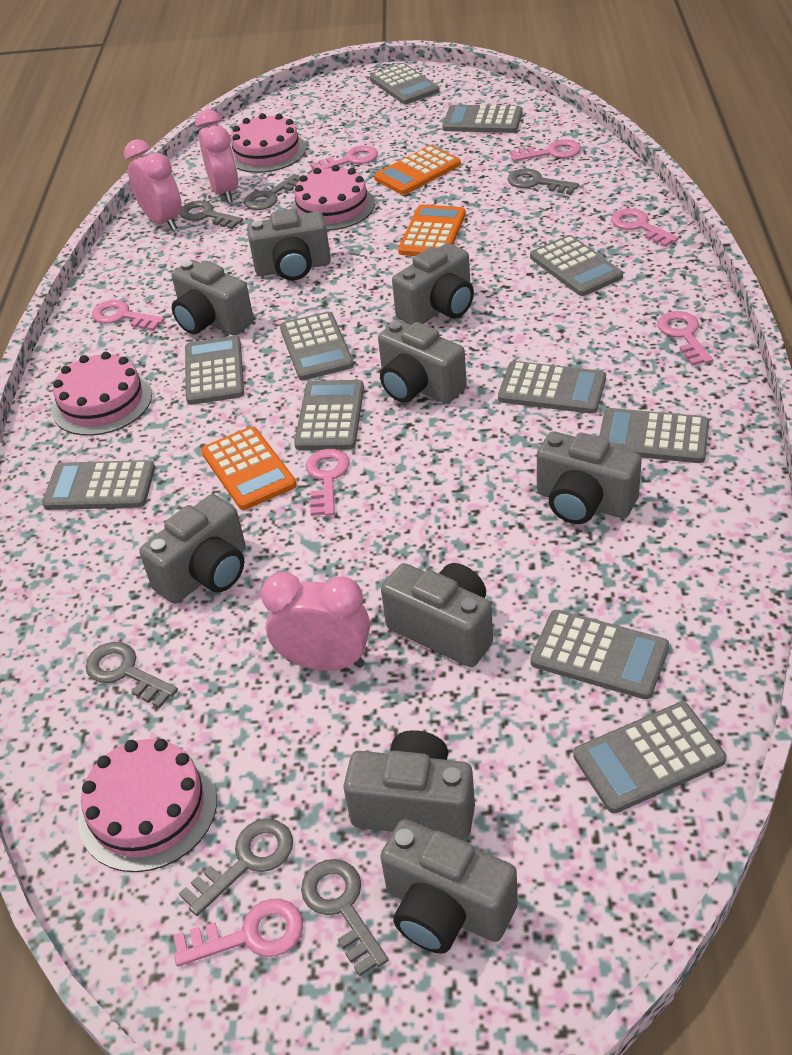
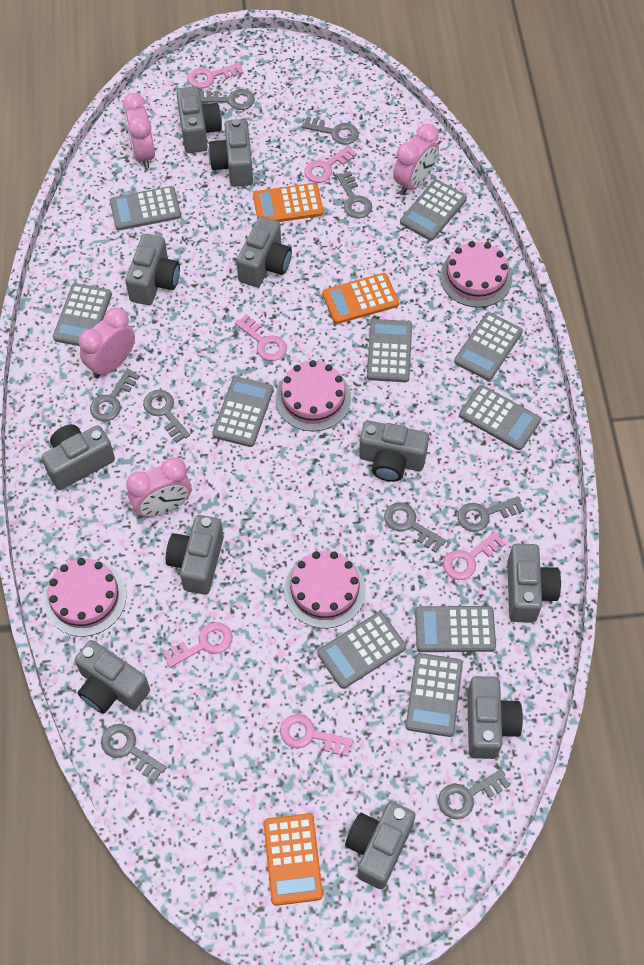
grey calculator: [42,460,155,510] [185,336,244,405] [280,312,354,380] [294,380,364,450] [370,63,440,104] [442,105,522,133] [498,361,606,414] [530,235,623,296] [531,610,669,699] [573,702,726,813] [599,408,709,463] = 11 -> [53,283,112,346] [110,186,181,230] [212,376,274,447] [317,612,406,689] [367,319,412,382] [400,180,467,241] [406,653,463,737] [415,606,496,652] [454,312,523,381] [459,385,541,450] = 10
grey camera: [139,494,246,604] [172,260,254,335] [247,209,331,280] [343,730,475,840] [378,320,467,404] [380,819,518,954] [381,563,493,667] [392,243,474,325] [537,431,642,524] = 9 -> [41,424,115,490] [75,640,150,714] [125,234,180,305] [166,515,224,595] [176,86,222,153] [209,119,253,187] [236,216,292,287] [345,801,415,889] [359,421,429,482] [467,676,523,759] [507,544,561,623] = 11
grey key: [85,642,178,709] [179,819,293,916] [180,201,243,229] [244,174,300,210] [301,859,389,976] [508,168,579,195] = 6 -> [90,369,140,422] [101,724,167,782] [143,390,190,443] [200,89,255,110] [302,117,359,145] [337,171,372,218] [384,502,446,553] [438,769,510,819] [457,496,524,532] = 9
pink clock: [124,139,182,231] [195,109,239,203] [261,572,370,671] = 3 -> [79,308,135,379] [123,93,155,169] [126,457,191,517] [393,124,439,195] = 4
pink key: [92,300,165,331] [174,899,303,966] [306,449,350,516] [310,146,378,171] [510,139,581,162] [611,208,679,247] [657,311,713,366] = 7 -> [163,622,232,668] [188,63,244,89] [235,314,287,361] [280,714,353,757] [304,145,357,183] [443,531,506,580] = 6

